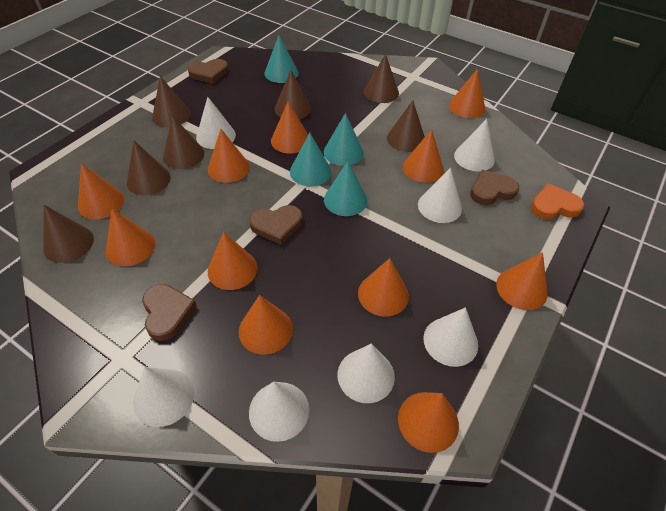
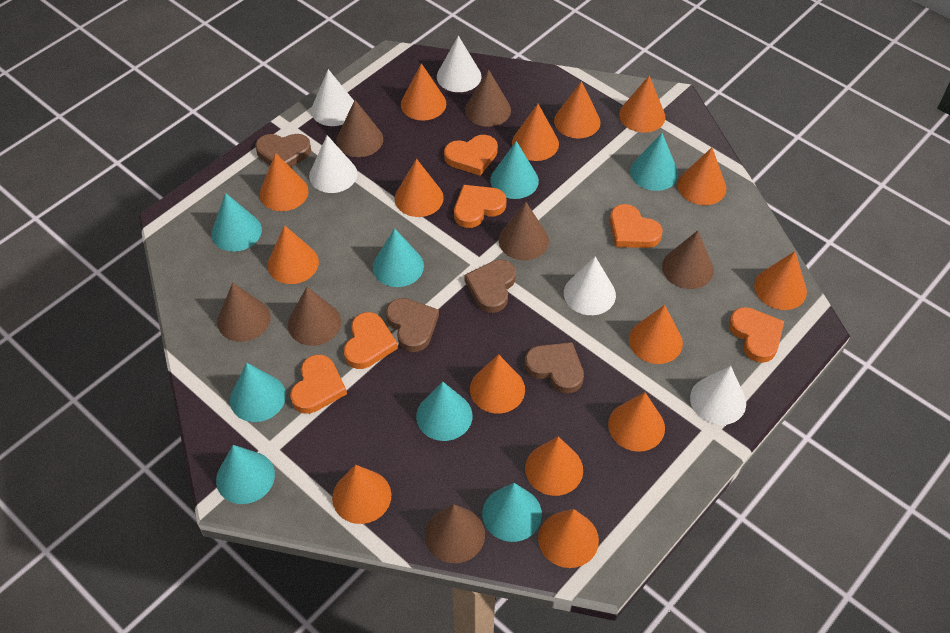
orange cone: [78,163,124,220] [106,209,155,266] [208,129,250,183] [208,232,258,290] [239,295,293,355] [271,101,308,154] [358,258,409,317] [398,392,459,453] [403,129,444,183] [449,68,485,118] [496,252,548,310] = 11 -> [259,153,308,211] [267,225,319,284] [332,465,391,524] [395,159,444,217] [401,63,446,120] [470,354,525,413] [512,104,559,161] [525,436,583,496] [538,509,599,568] [554,81,601,139] [608,392,665,452] [619,75,665,133] [629,305,683,364] [677,147,726,205] [754,251,807,310] = 15
orange heart: [531,184,584,220] = 1 -> [290,355,347,414] [344,312,398,369] [444,135,498,176] [454,185,506,228] [610,204,663,248] [729,307,784,363] = 6
turquoise cone: [264,35,299,83] [290,132,331,186] [324,113,364,166] [324,161,367,216] = 4 -> [211,193,262,252] [216,445,275,504] [230,363,286,422] [373,228,424,287] [416,382,472,441] [482,483,542,542] [490,141,539,199] [630,133,678,191] = 8
white cone: [133,367,195,427] [196,97,236,149] [249,382,309,442] [338,344,395,403] [418,168,462,223] [423,307,478,367] [454,119,495,172] = 7 -> [309,135,357,193] [311,69,354,126] [437,36,481,92] [564,257,616,315] [690,366,746,425] = 5

